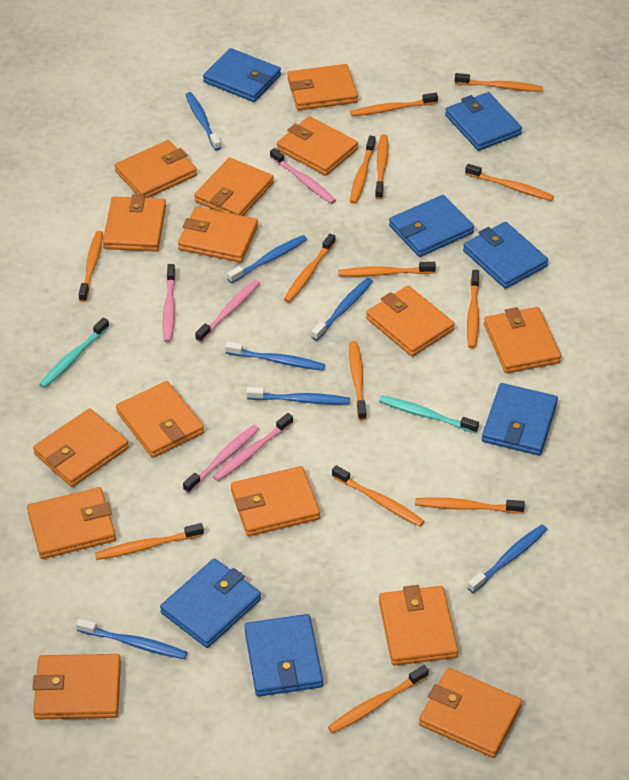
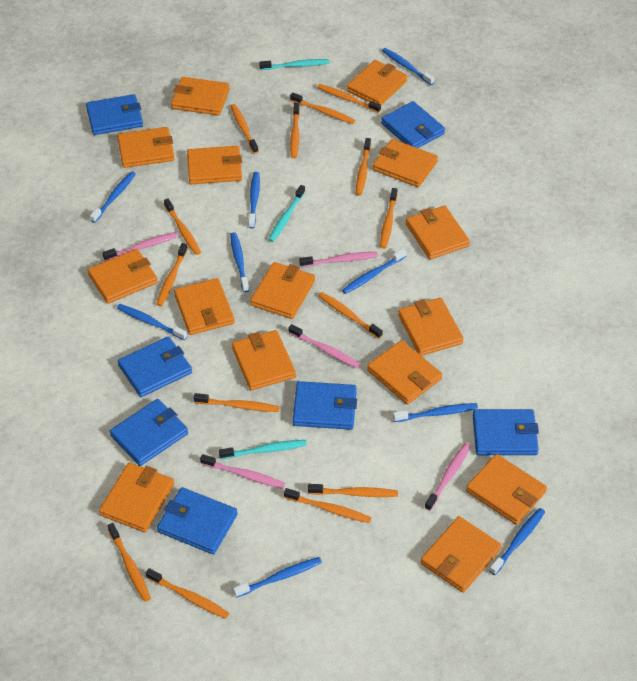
blue toothbrush: [76,618,187,659] [185,92,221,150] [225,342,325,371] [227,235,307,283] [246,387,350,405] [311,278,373,341] [467,524,548,593] = 7 -> [90,172,136,223] [117,304,188,340] [230,232,249,292] [233,557,322,598] [248,172,260,228] [342,249,406,294] [382,48,435,85] [393,403,478,422] [489,508,545,575] = 9
turquoise toothbrush: [39,318,109,388] [379,396,479,434] = 2 -> [219,440,307,459] [259,59,329,70] [268,185,305,242] = 3

